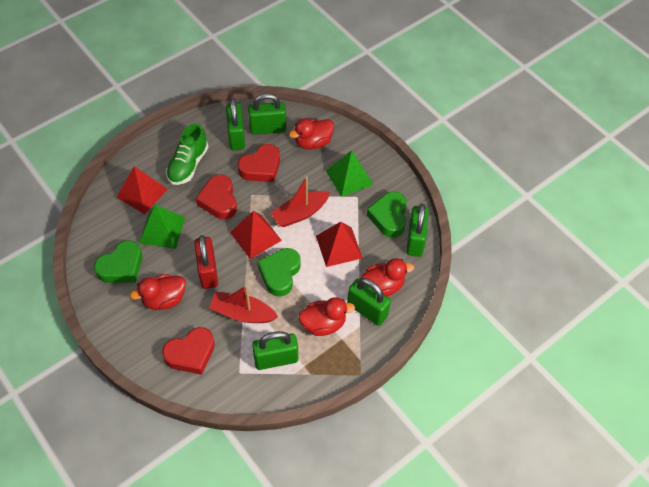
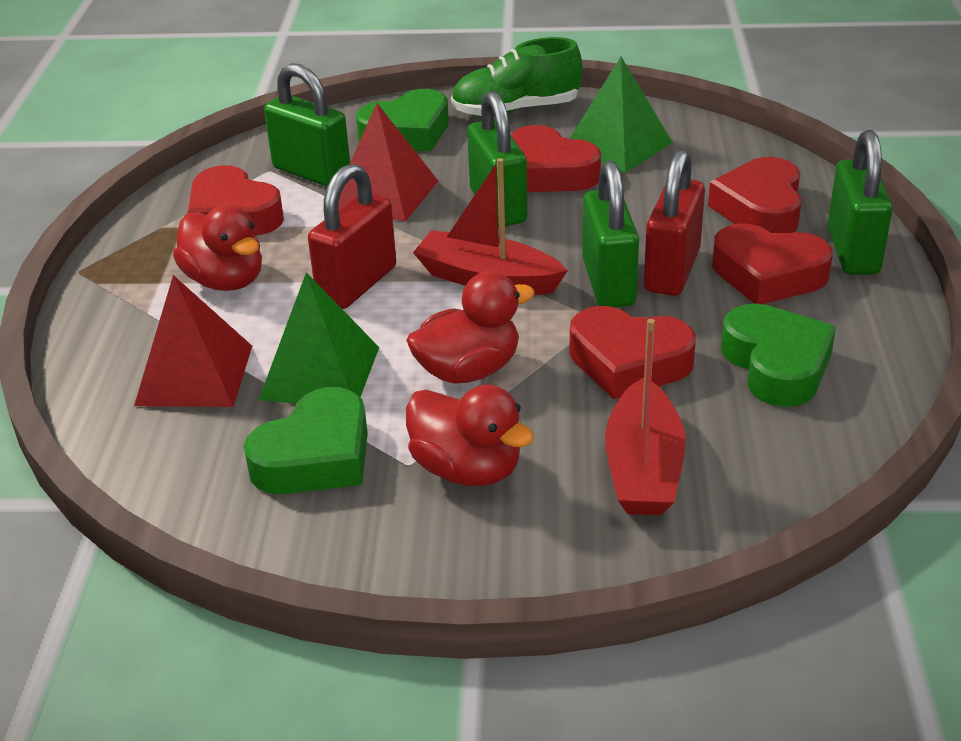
green padlock: [226,98,245,150] [248,93,286,135] [252,331,298,370] [347,278,391,326] [406,204,429,257] = 5 -> [264,63,350,187] [467,91,527,227] [582,160,639,307] [828,130,893,275] = 4
red duck: [130,274,186,310] [289,118,334,150] [298,297,355,336] [360,258,414,297] = 4 -> [173,205,262,291] [406,271,535,384] [406,384,534,486] = 3
red heart: [162,327,215,375] [196,175,237,220] [238,144,280,182] = 3 -> [188,165,284,236] [511,125,601,192] [570,306,696,399] [708,157,802,233] [712,223,833,304] = 5
red padlock: [194,235,218,289] = 1 -> [308,164,396,309] [644,149,705,296] = 2
red pyramid: [116,166,168,214] [230,211,282,259] [316,222,362,267] = 3 -> [134,275,252,407] [339,103,438,221] = 2

